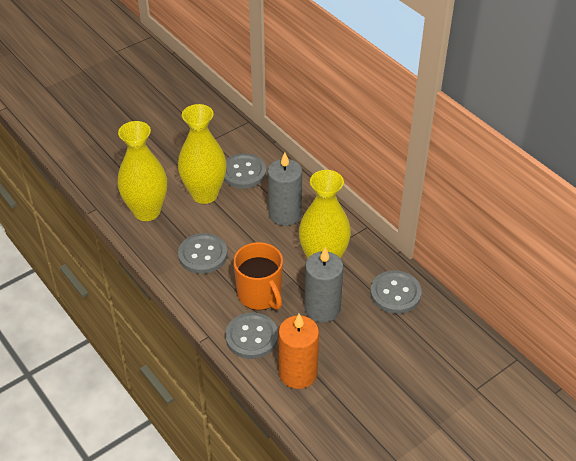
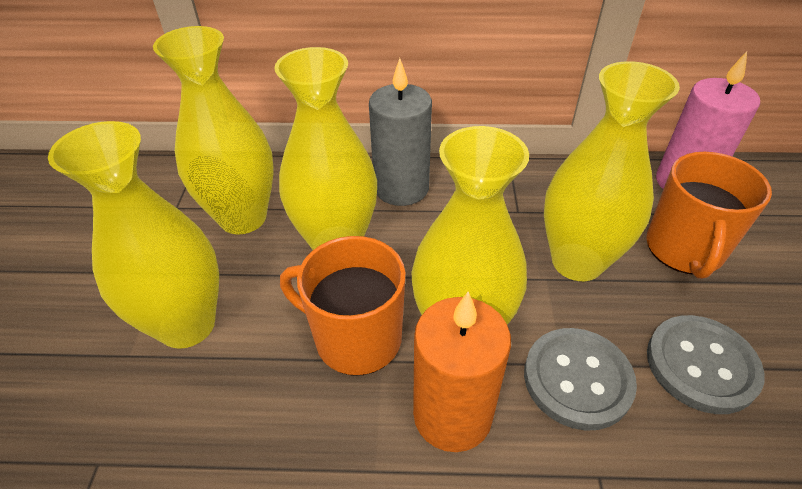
grey button: [178,233,227,274] [224,153,266,189] [225,312,278,359] [370,270,421,314] = 4 -> [524,328,637,431] [647,315,765,414] = 2
grey candle: [268,152,302,226] [304,247,343,322] = 2 -> [369,58,432,206] = 1
orange mug: [233,242,283,310] = 1 -> [280,236,406,375] [646,152,772,279] = 2
pink candle: none = 0 -> [656,52,760,189] = 1
yellow vase: [117,121,167,221] [178,104,227,204] [299,170,351,259] = 3 -> [48,121,219,349] [153,26,274,235] [274,47,377,250] [411,126,529,325] [544,61,680,281] = 5

